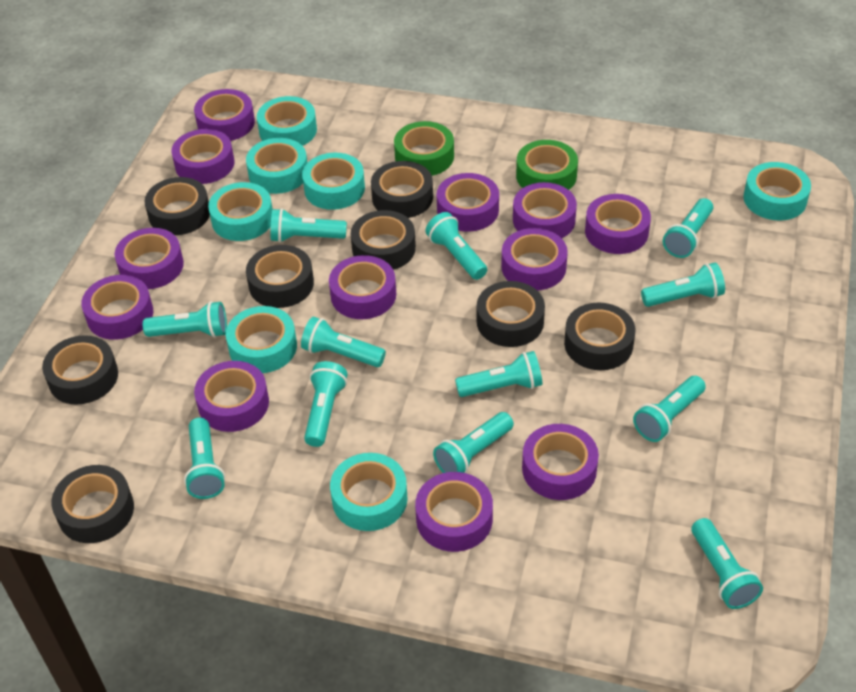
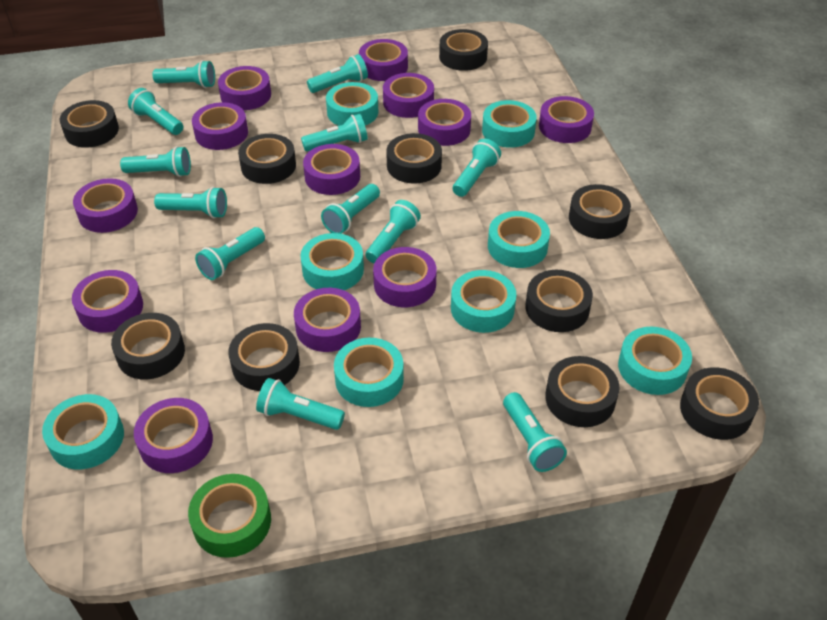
black tape: [42,335,118,405] [51,465,134,543] [144,177,210,235] [246,245,314,308] [351,210,416,270] [371,161,433,218] [477,281,545,347] [564,302,635,370] = 8 -> [60,100,119,148] [111,313,185,379] [228,323,300,391] [238,134,296,184] [386,133,442,184] [439,29,488,71] [525,270,593,332] [545,356,620,427] [569,184,631,239] [680,367,759,440] = 10
green tape: [394,121,454,176] [516,140,578,190] = 2 -> [188,474,271,558] = 1
turquoise tape: [208,182,273,241] [226,306,297,373] [246,138,307,194] [257,96,317,146] [302,153,365,210] [330,453,408,531] [743,162,811,220] = 7 -> [42,394,124,469] [300,233,364,290] [326,82,378,126] [334,338,404,407] [451,270,517,333] [482,100,537,148] [488,211,550,268] [618,327,692,395] = 8

